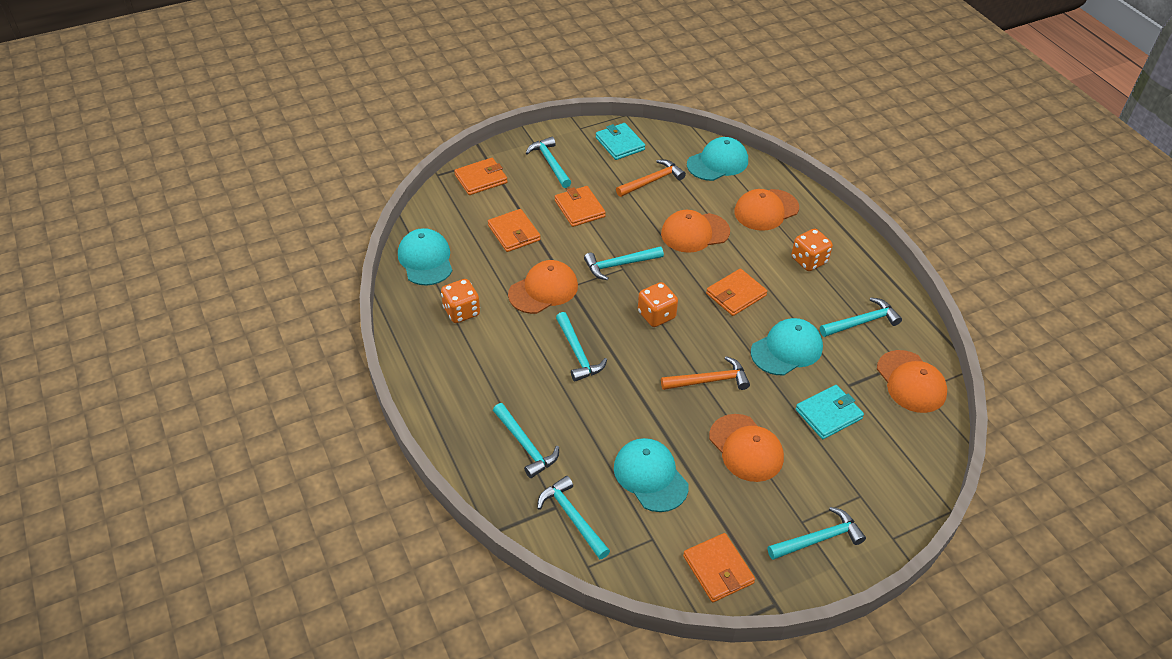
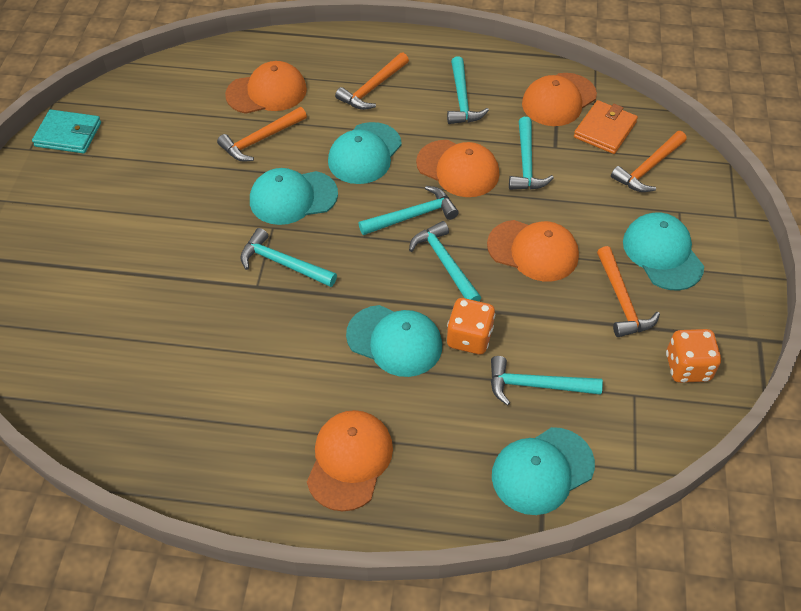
orange dice: [441,279,480,323] [638,282,678,327] [791,229,833,271] = 3 -> [447,298,495,354] [666,329,721,383] = 2
orange hammer: [616,160,686,197] [661,356,750,390] = 2 -> [217,107,307,162] [335,52,409,110] [597,246,660,337] [611,131,687,192] = 4
orange wallet: [454,158,508,195] [488,209,540,252] [555,186,606,227] [683,533,755,602] [706,269,767,316] = 5 -> [574,100,638,154] = 1
turquoise cap: [398,228,452,286] [614,438,689,512] [687,137,748,181] [751,318,823,375] = 4 -> [250,168,338,225] [328,122,402,184] [346,305,442,377] [492,427,595,515] [623,212,704,291] = 5
turquoise hammer: [493,403,559,478] [526,137,571,188] [537,476,610,559] [556,312,607,382] [584,246,664,280] [768,507,866,560] [820,297,902,337] = 7 -> [240,228,337,287] [358,186,459,235] [409,221,481,301] [447,56,489,124] [491,356,603,406] [509,117,554,190] = 6
turquoise wallet: [596,123,645,160] [795,385,864,439] = 2 -> [32,110,101,154] = 1

